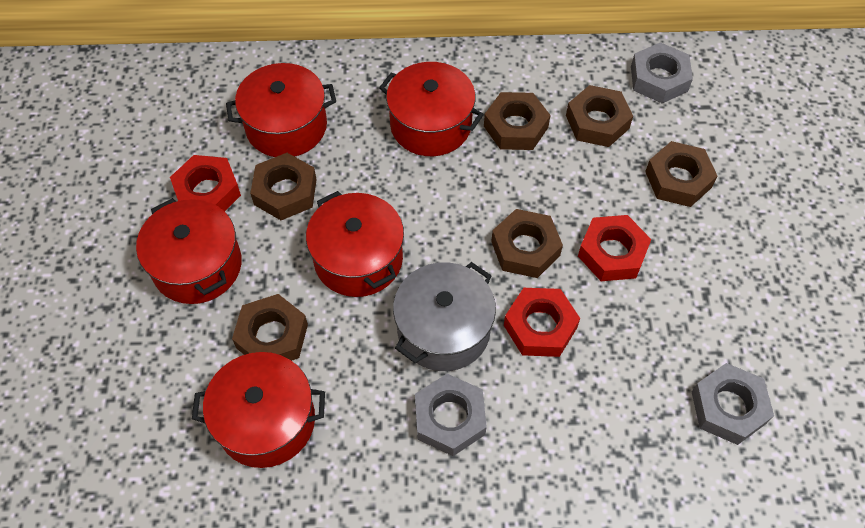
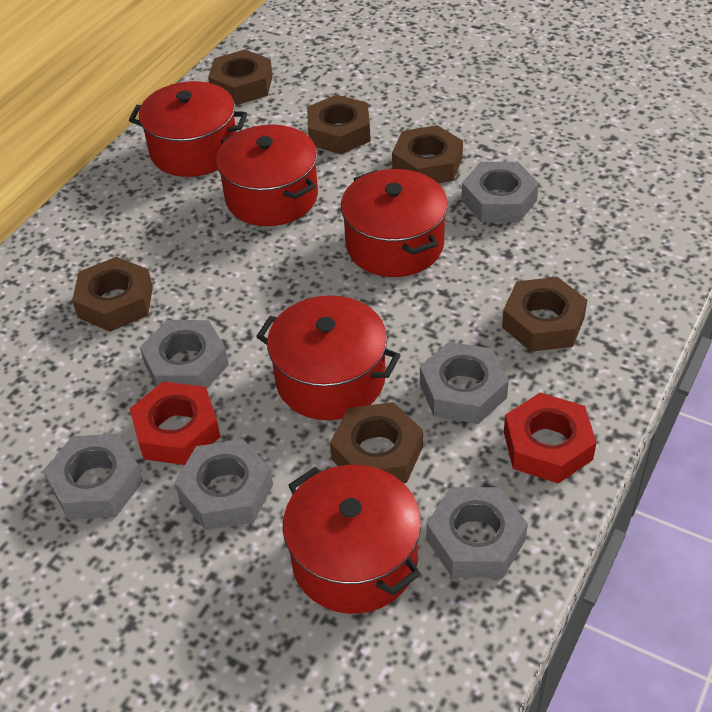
grey nut: [415,374,487,456] [631,42,693,103] [692,363,774,445] = 3 -> [43,433,143,520] [140,320,229,389] [175,439,273,530] [420,342,509,424] [426,487,528,578] [461,162,539,222] = 6
grey pot: [393,262,496,371] = 1 -> none = 0
red nut: [170,155,241,211] [504,288,580,357] [578,215,651,281] = 3 -> [129,382,221,465] [504,393,597,484] = 2

